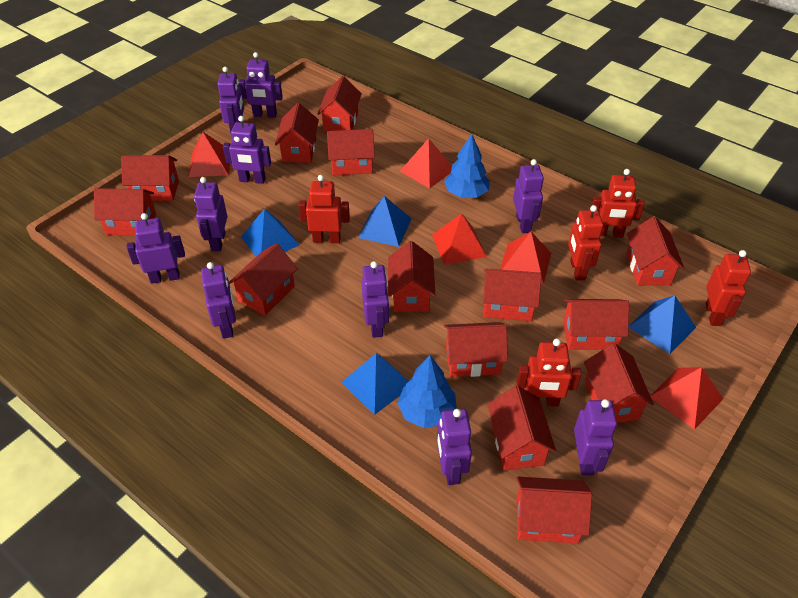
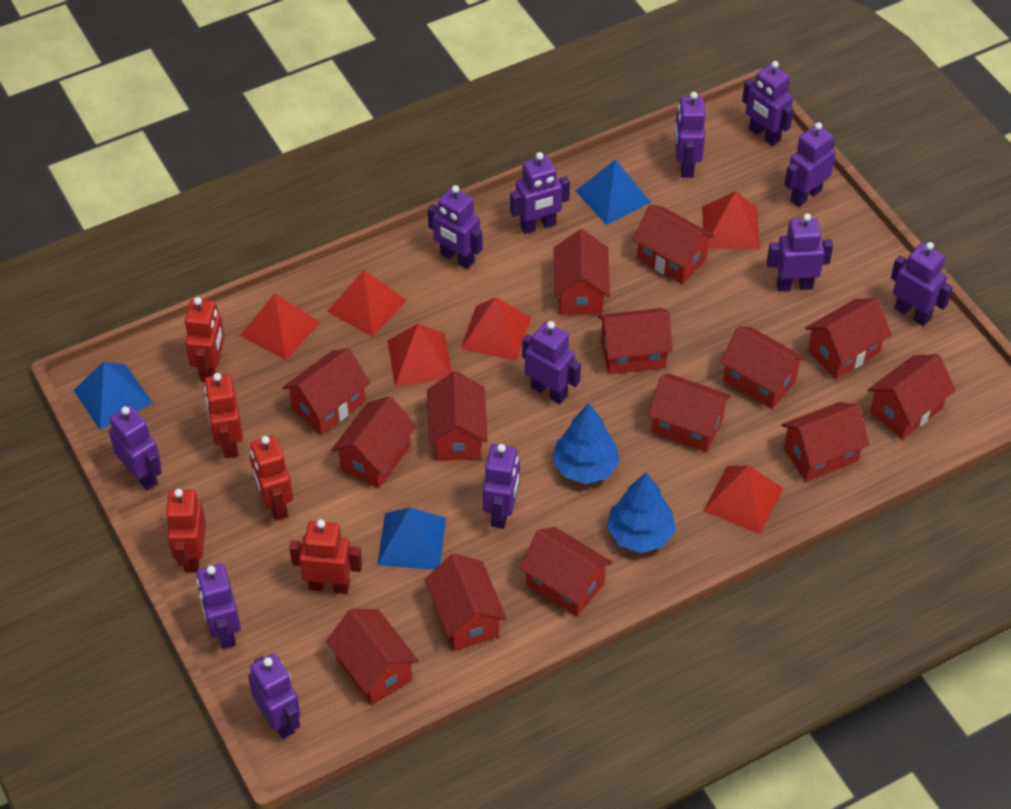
blue pyramid: [241,209,299,256] [341,353,408,415] [358,196,412,247] [628,295,696,354] = 4 -> [73,361,153,430] [377,507,446,570] [576,159,651,225] = 3
purple robot: [127,213,185,284] [194,177,228,251] [201,262,236,339] [218,67,244,137] [223,116,271,184] [239,52,283,118] [362,261,389,338] [437,409,472,485] [513,159,544,233] [574,399,617,475] = 10 -> [109,405,162,490] [196,564,241,649] [248,653,301,739] [428,185,483,269] [483,444,520,529] [510,152,570,234] [522,321,581,404] [674,92,705,178] [742,61,794,146] [767,213,833,291] [785,122,836,207] [891,242,953,326] = 12
red pyramid: [188,132,230,177] [400,138,452,189] [432,214,487,265] [500,232,551,284] [650,367,723,430] = 5 -> [240,293,320,360] [327,270,407,337] [388,324,452,386] [461,297,531,361] [702,191,760,249] [703,465,783,534] = 6

